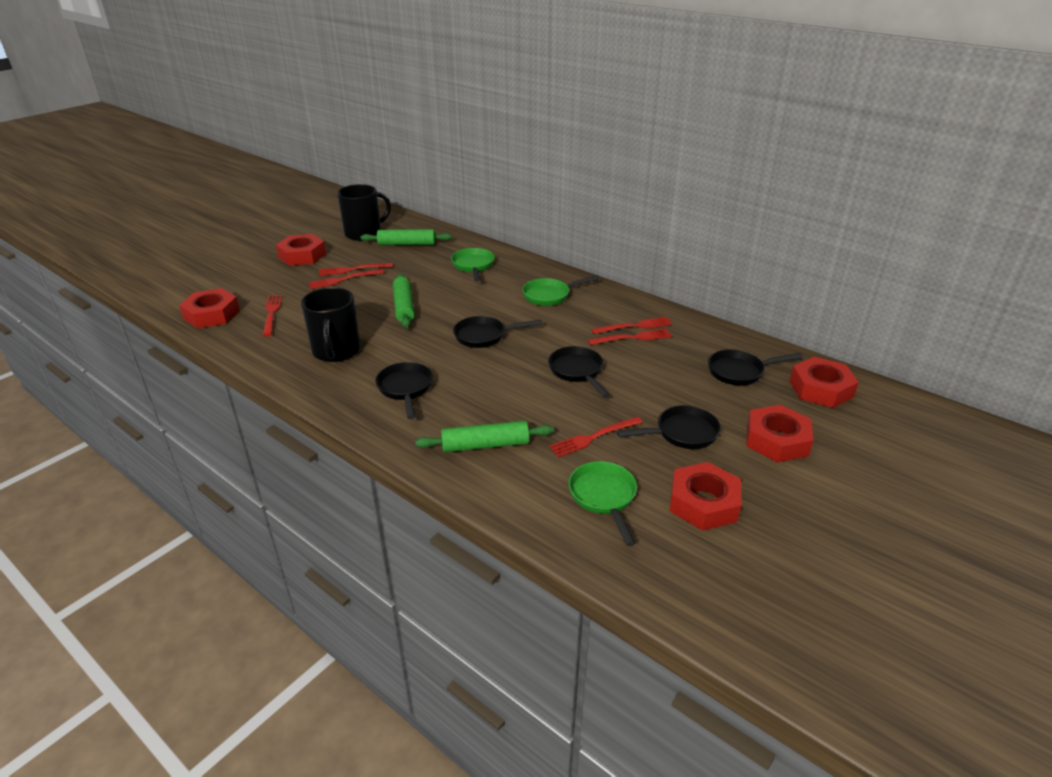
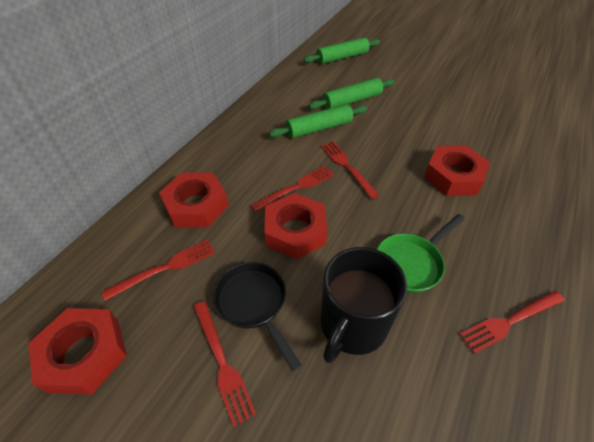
black mug: [301,287,361,362] [337,184,391,241] = 2 -> [321,247,407,363] = 1
black pan: [376,362,433,419] [453,316,542,348] [548,346,609,398] [617,405,721,449] [708,349,802,386] = 5 -> [213,262,302,371] = 1
green pan: [451,248,495,281] [522,275,600,306] [569,461,637,546] = 3 -> [377,214,465,293] = 1
red fork: [263,295,282,337] [308,269,384,289] [319,263,393,276] [549,417,643,457] [588,329,672,345] [591,317,672,334] = 6 -> [102,239,215,301] [193,301,256,427] [251,166,334,212] [321,141,380,199] [459,291,565,354] = 5
red nut: [179,288,240,328] [276,234,326,266] [670,462,741,531] [746,405,814,463] [789,357,859,408] = 5 -> [29,308,127,395] [159,173,228,228] [265,193,328,259] [424,146,490,196] = 4

